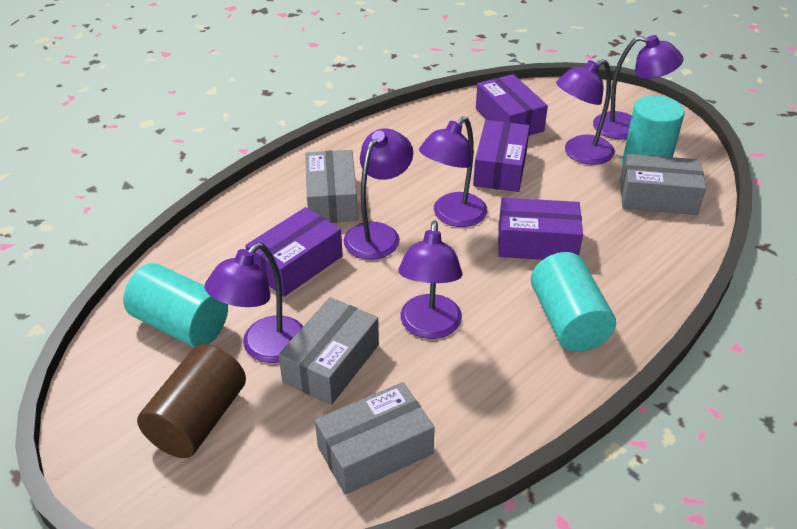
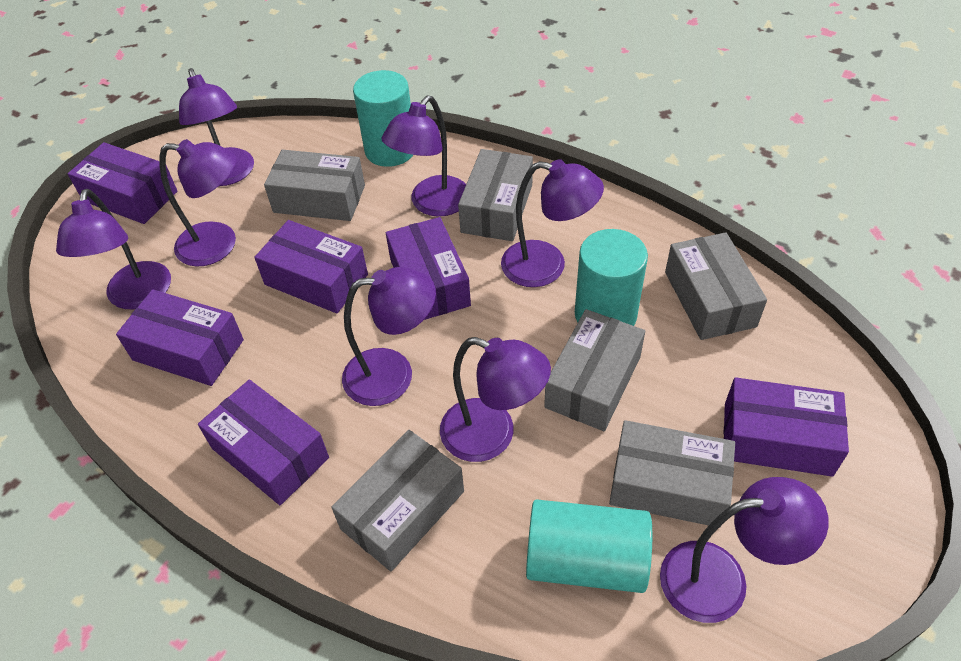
brown cylinder: [137,344,246,458] = 1 -> none = 0
grey box: [278,297,379,405] [305,150,358,223] [315,382,435,495] [620,154,706,215] = 4 -> [264,150,365,221] [331,430,464,571] [458,149,533,241] [544,309,645,431] [609,420,735,528] [665,232,767,340] = 6
purple box: [245,207,343,297] [473,120,530,192] [476,74,548,136] [498,198,583,260] = 4 -> [68,142,178,224] [116,289,244,386] [198,380,329,505] [254,220,368,314] [386,217,471,320] [724,377,849,477] = 6
purple lamp: [205,243,303,363] [344,129,413,260] [398,221,462,339] [419,116,487,227] [556,59,615,165] [593,35,684,139] = 6 -> [56,189,171,309] [160,139,236,267] [179,68,254,186] [342,267,436,406] [382,96,466,217] [440,337,551,462] [501,159,604,287] [660,477,829,623] = 8

